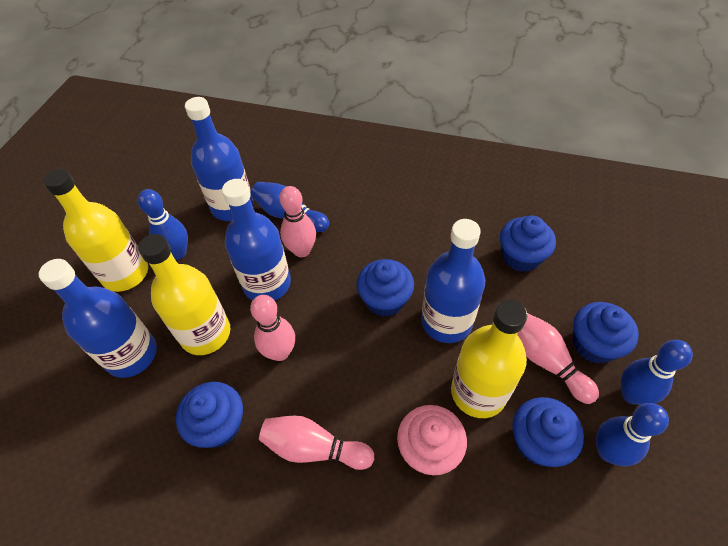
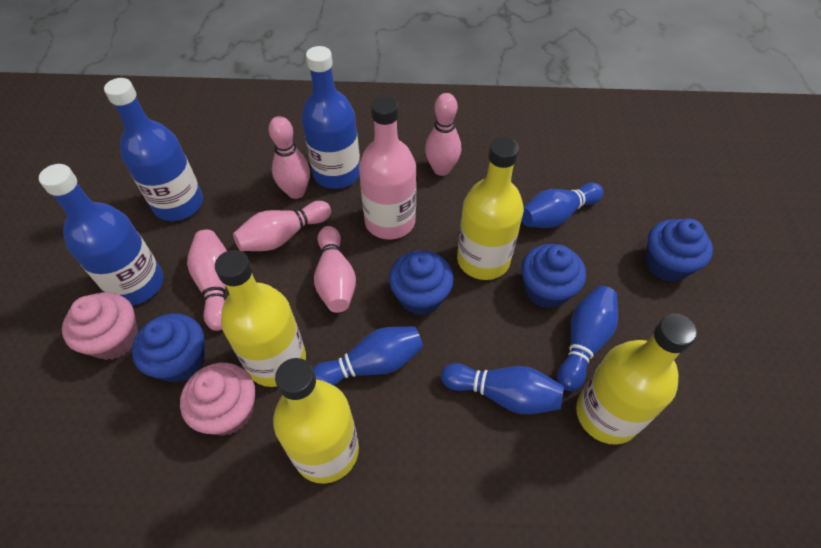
blue bottle: [39,259,157,378] [185,97,254,221] [222,179,291,301] [421,219,485,343] = 4 -> [39,164,164,305] [104,78,203,221] [301,46,360,189] = 3
blue cupcake: [176,382,243,448] [357,259,414,317] [500,215,556,272] [512,397,584,467] [573,302,639,363] = 5 -> [132,313,205,383] [389,250,454,315] [521,244,586,308] [646,218,713,282] = 4
pink bottle: none = 0 -> [359,96,417,240] = 1
pink bowling pin: [250,295,295,361] [259,416,374,470] [279,186,316,257] [517,313,599,404] = 4 -> [187,230,227,331] [233,201,331,251] [268,116,310,199] [314,226,356,313] [425,93,461,176] = 5
pink cupcake: [397,405,467,475] = 1 -> [62,292,138,360] [180,363,255,436] = 2
yellow bottle: [43,169,148,292] [138,234,230,355] [451,300,528,418] = 3 -> [215,250,306,387] [273,358,359,484] [457,137,524,280] [576,314,697,445] = 4

